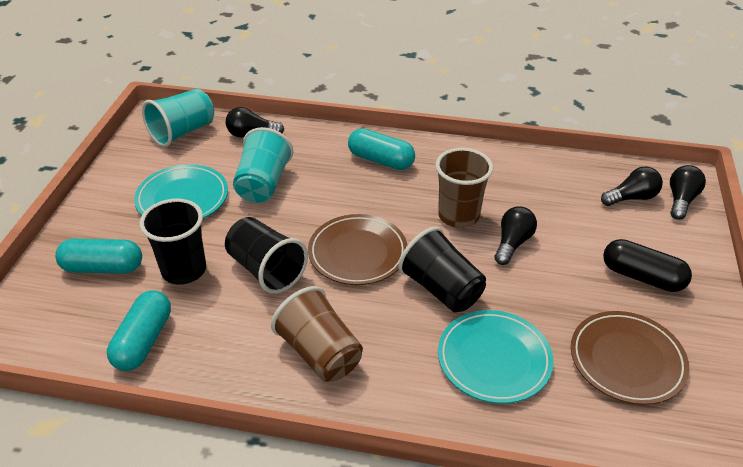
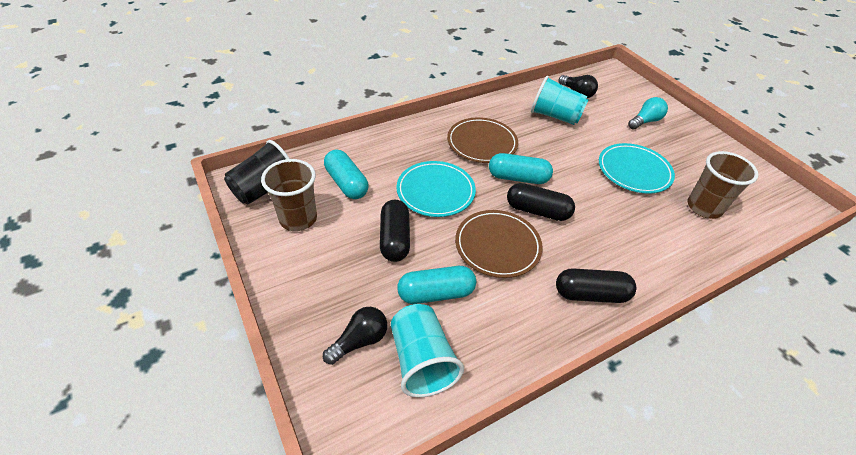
black capsule: [603,239,692,292] = 1 -> [380,200,410,262] [507,183,575,221] [556,268,636,303] = 3
black cup: [140,198,206,285] [225,217,308,294] [398,227,486,312] = 3 -> [224,140,290,204] = 1
black light bulb: [226,107,284,138] [494,206,537,265] [601,166,663,206] [670,165,706,220] = 4 -> [323,307,387,365] [559,75,598,98] = 2
turquoise light bulb: none = 0 -> [628,97,668,129] = 1

